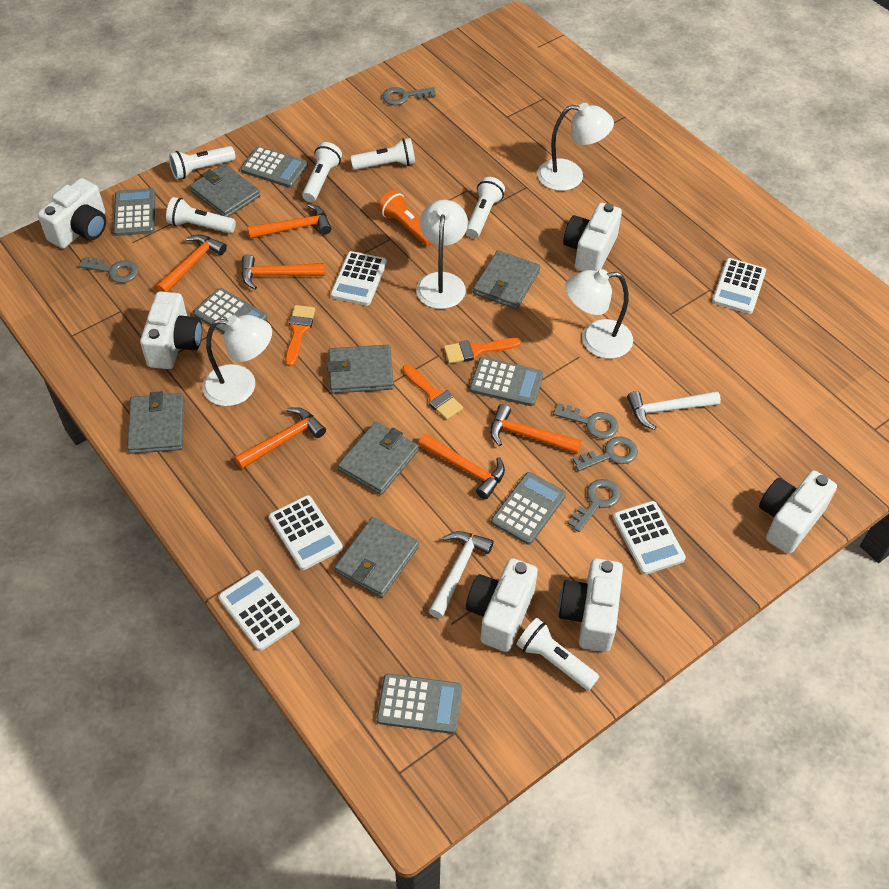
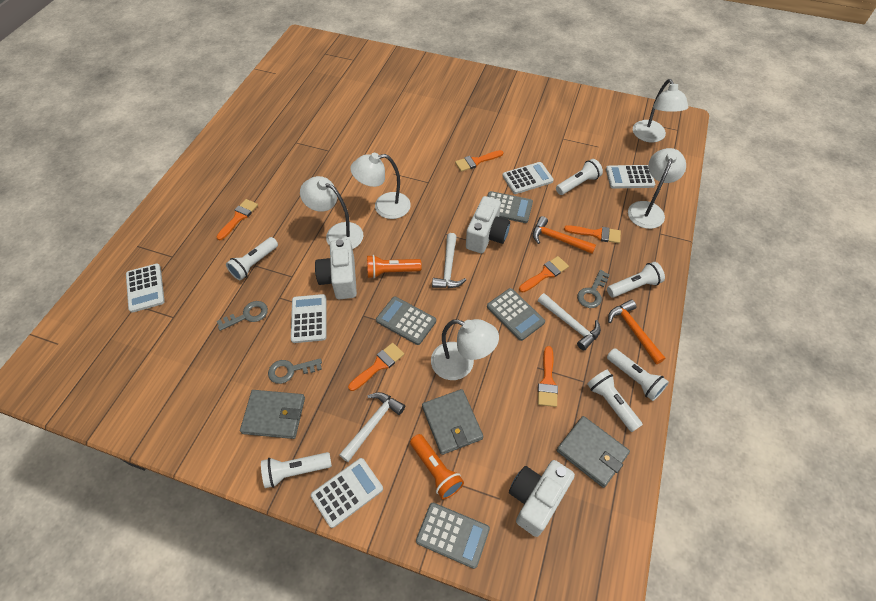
grey calculator: [113,188,155,236] [193,288,267,333] [241,146,308,188] [377,674,462,734] [470,357,544,406] [491,472,566,545] = 6 -> [376,296,436,345] [416,503,490,569] [487,191,533,223] [487,288,545,341] = 4
grey key: [79,256,139,283] [382,87,436,105] [553,403,619,439] [567,479,621,532] [573,436,638,471] = 5 -> [217,301,268,331] [268,358,322,384] [577,270,610,308] = 3
grey wallet: [127,391,185,454] [190,164,260,217] [327,345,394,393] [335,517,419,598] [338,422,419,495] [473,250,540,309] = 6 -> [240,390,305,439] [422,389,484,455] [557,416,630,488] = 3
orange brush: [285,305,316,367] [402,365,463,420] [444,338,521,364] = 3 -> [216,199,258,241] [348,343,404,391] [455,150,503,172] [519,256,569,292] [538,346,558,407] [564,225,621,243] = 6
orange flashlight: [378,190,432,246] = 1 -> [367,255,422,278] [410,434,464,500] = 2
orange hammer: [156,234,227,292] [234,407,326,469] [241,254,325,289] [248,204,332,239] [418,433,505,499] [490,404,581,454] = 6 -> [533,216,596,254] [608,300,665,364] = 2
white camera: [38,178,106,248] [140,291,202,369] [466,558,538,652] [558,559,623,652] [563,203,622,272] [759,470,837,554] = 6 -> [315,239,357,299] [466,196,510,253] [509,460,575,537] = 3
white hammer: [429,531,494,618] [627,391,721,430] = 2 -> [339,392,405,462] [432,233,466,288] [538,293,601,351] = 3
white lamp: [202,315,272,406] [416,200,468,309] [537,103,614,191] [565,269,633,359] = 4 -> [300,176,364,249] [350,153,411,219] [431,319,499,380] [628,148,686,229] [633,79,688,142] = 5

